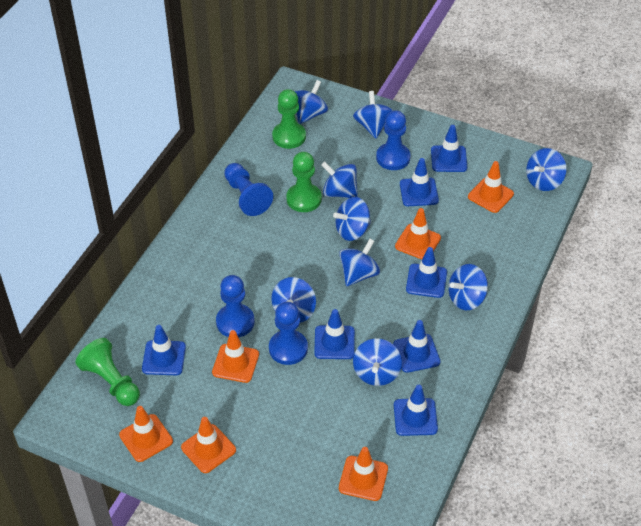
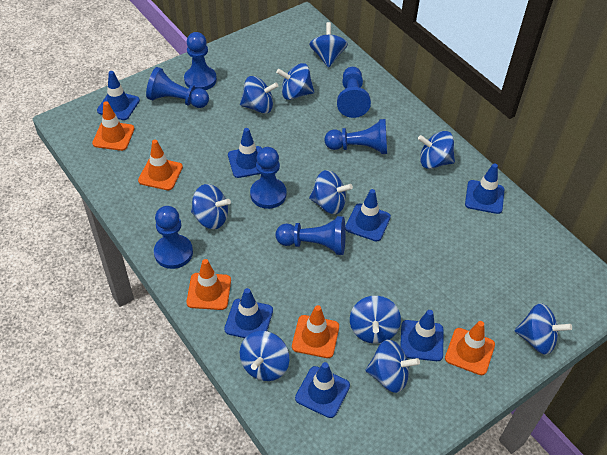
blue pawn: [216,275,255,337] [224,163,273,216] [269,302,308,365] [376,110,411,170] = 4 -> [146,67,209,108] [154,206,193,269] [184,32,217,90] [250,147,287,209] [276,216,346,255] [324,119,387,154] [337,67,371,118] = 7
blue spinning top: [271,277,316,323] [294,80,328,124] [321,161,358,198] [333,197,371,241] [339,239,380,286] [353,91,393,139] [353,339,402,386] [448,264,488,310] [526,148,566,191] = 9 -> [191,184,231,229] [240,76,278,114] [240,331,289,381] [276,63,314,100] [309,22,348,68] [309,170,353,214] [350,296,401,344] [366,339,420,393] [418,131,455,169] [515,303,572,355] = 10
green pawn: [75,338,140,406] [272,89,306,149] [286,152,322,212] = 3 -> none = 0
orange traffic cone: [119,406,173,462] [181,417,236,473] [212,330,259,383] [339,447,388,501] [395,208,441,260] [468,161,514,213] = 6 -> [92,101,135,151] [138,140,183,190] [186,259,231,310] [292,305,339,358] [445,321,495,375] = 5

